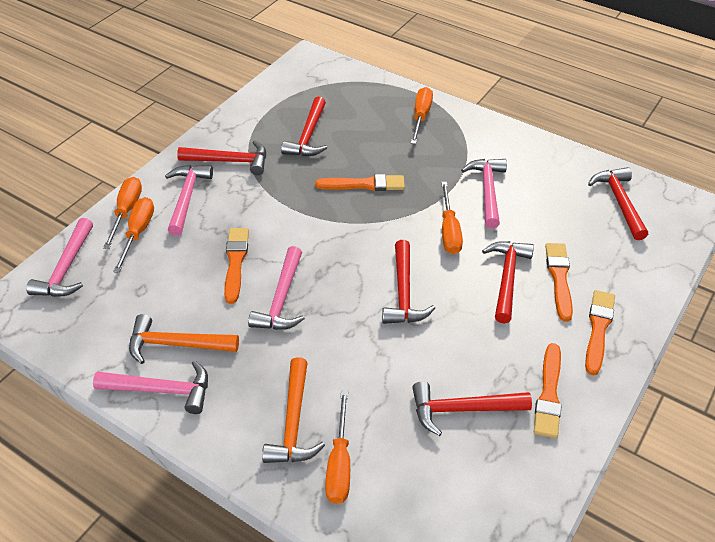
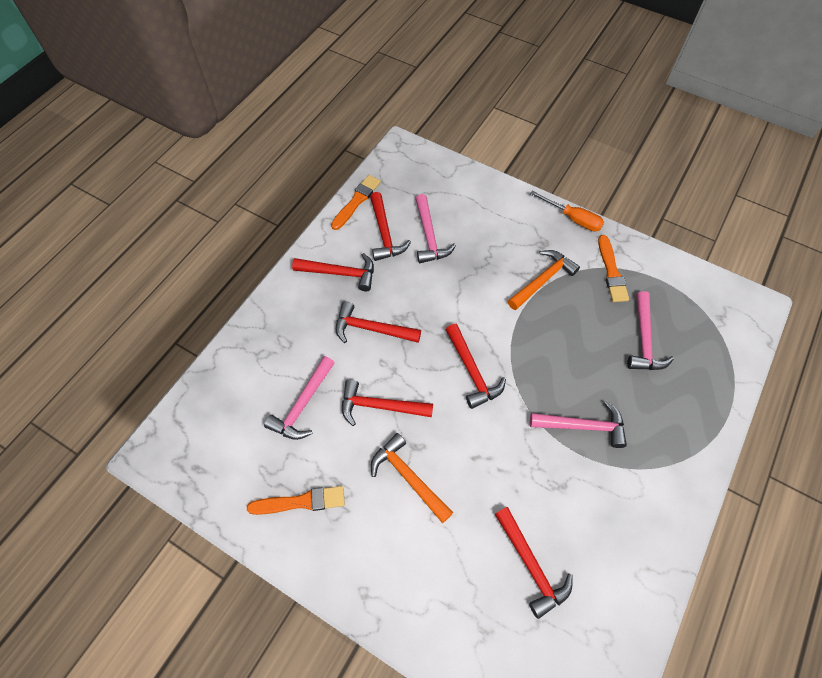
orange brush: [224,228,249,304] [315,174,405,191] [534,343,562,438] [545,243,573,322] [585,290,615,376] = 5 -> [247,486,345,515] [331,175,381,230] [598,235,629,302] = 3
orange screwdriver: [103,177,142,249] [113,197,154,273] [325,391,350,504] [411,87,433,144] [441,182,463,254] = 5 -> [530,191,604,231] = 1
pink hammer: [26,218,93,297] [93,361,208,414] [165,165,213,236] [248,246,305,330] [461,159,507,228] = 5 -> [264,356,335,440] [415,194,456,263] [530,401,627,448] [627,291,674,370] = 4

